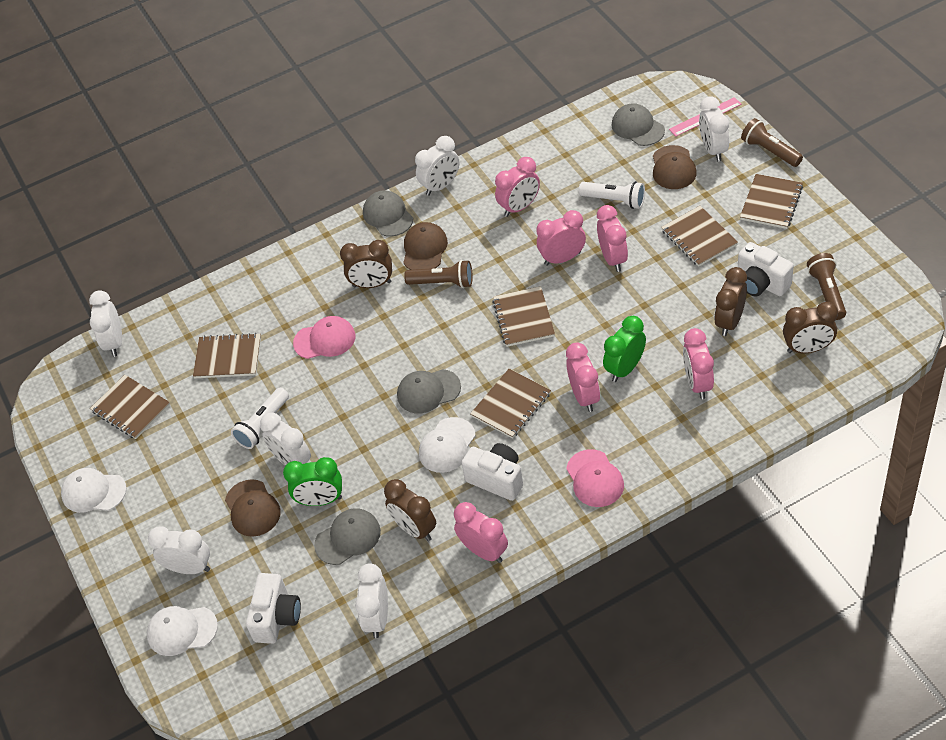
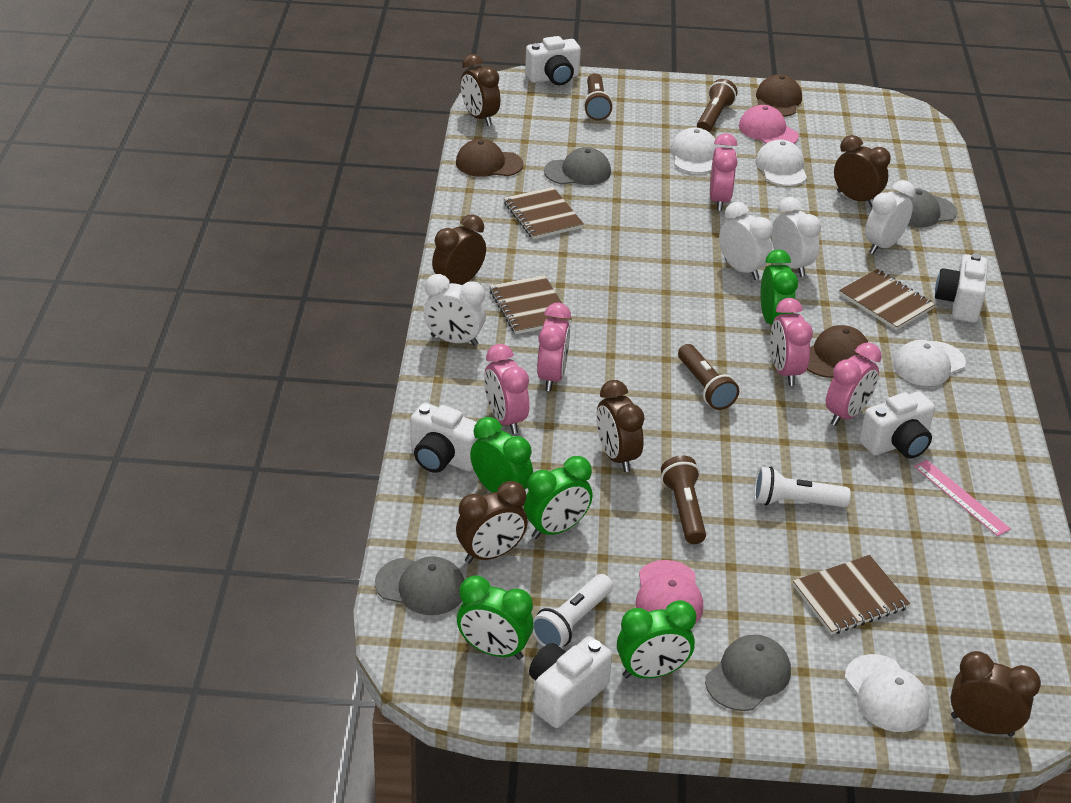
brown clock: [340,240,392,288] [384,479,436,541] [714,267,747,336] [783,302,838,353] = 4 -> [432,214,486,285] [456,481,528,563] [460,54,500,126] [596,380,645,472] [834,135,891,207] [950,651,1041,737] = 6
brown flashlight: [404,260,473,288] [741,118,803,167] [807,253,846,320] = 3 -> [583,73,613,121] [661,455,706,544] [678,344,739,410] [697,79,738,132] = 4
brown notebook: [90,375,170,439] [193,333,261,378] [470,369,551,439] [492,286,555,347] [661,206,738,267] [740,174,803,229] = 6 -> [490,275,572,334] [504,187,584,239] [793,555,910,635] [839,269,935,330] = 4
green clock: [283,457,342,506] [603,316,646,382] = 2 -> [457,575,534,660] [470,417,533,493] [524,456,593,539] [617,600,696,678] [761,249,798,325] = 5
pink clock: [454,502,508,563] [495,157,540,217] [536,210,586,266] [566,343,600,412] [597,205,628,272] [683,328,714,399] = 6 -> [484,344,529,434] [537,303,571,391] [710,133,738,211] [770,298,813,386] [826,342,882,426] = 5
white camera: [246,573,301,644] [462,443,523,501] [738,242,794,296] = 3 -> [410,403,479,473] [525,36,581,85] [529,636,612,728] [859,391,935,459] [935,253,988,323] = 5
white cap: [61,468,127,513] [147,606,218,656] [419,417,476,473] = 3 -> [670,128,718,173] [755,140,807,186] [845,654,930,732] [893,340,966,386] = 4
white clock: [89,290,122,357] [148,526,210,574] [260,412,311,466] [355,563,388,638] [415,136,459,196] [699,96,729,161] = 6 -> [423,274,486,346] [719,202,773,280] [772,197,821,277] [865,180,915,254] = 4

